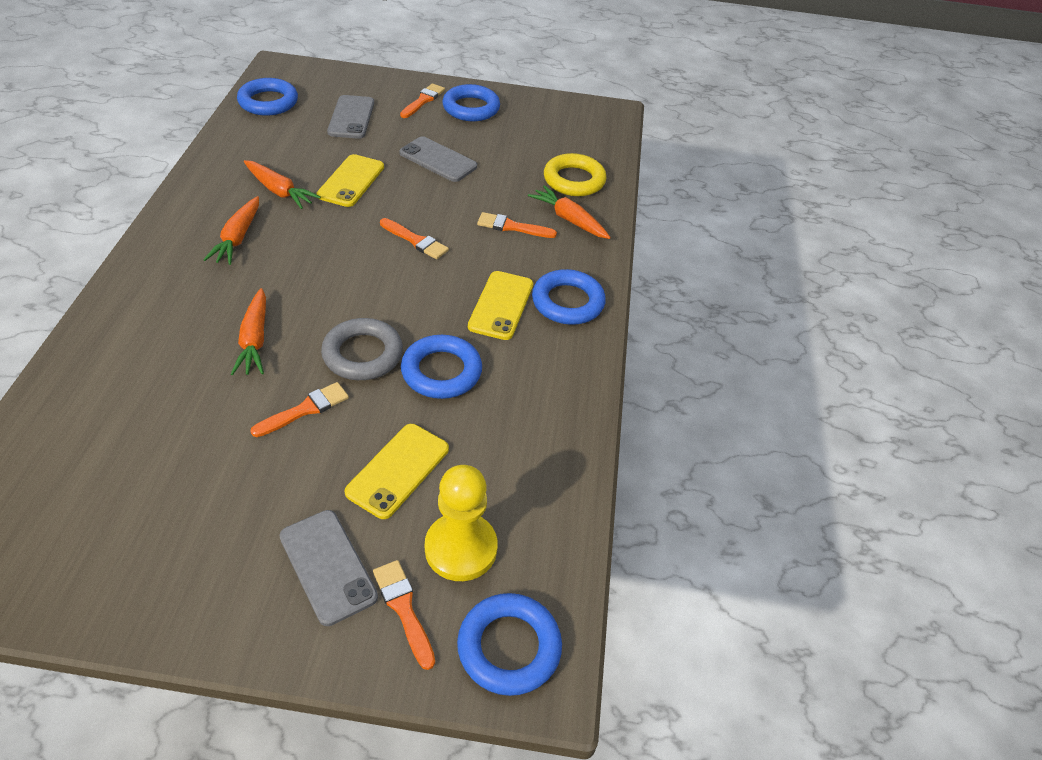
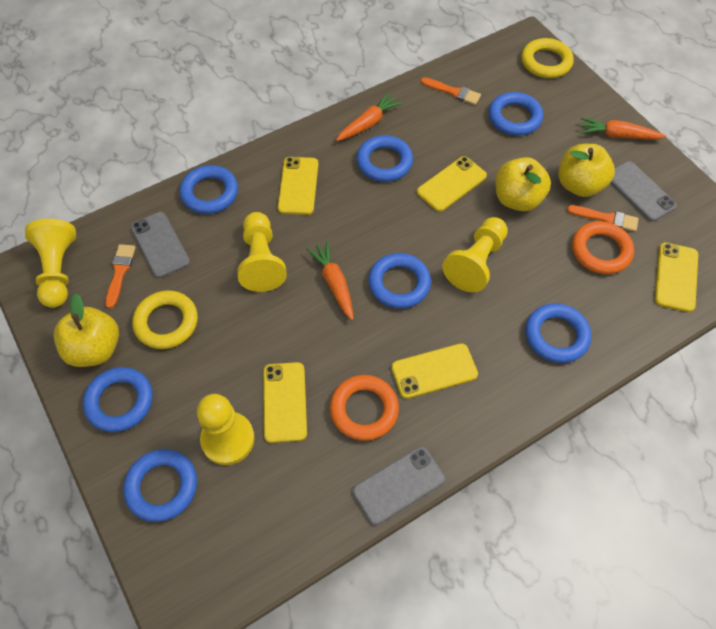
blue ring: [237,78,298,116] [401,335,482,399] [442,84,500,121] [457,593,562,696] [532,269,606,325] = 5 -> [83,367,153,432] [123,449,197,522] [180,165,238,214] [356,135,413,182] [368,253,431,309] [489,92,543,136] [525,303,591,363] = 7
grey ring: [321,318,403,380] = 1 -> none = 0
orange brush: [250,382,349,437] [373,560,435,670] [380,218,449,260] [400,83,445,118] [477,212,557,238] = 5 -> [105,244,136,309] [421,77,481,105] [567,205,639,232] = 3
orange carrot: [203,196,259,265] [231,288,266,375] [244,160,321,209] [528,185,611,239] = 4 -> [306,241,354,320] [336,92,403,141] [580,117,666,140] = 3
orange ring: none = 0 -> [330,375,399,441] [572,221,634,274] = 2
yellow apple: none = 0 -> [54,293,119,367] [495,157,551,211] [558,144,615,197] = 3
yellow pawn: [425,465,498,581] = 1 -> [25,219,76,308] [197,394,255,465] [237,212,287,292] [442,217,508,292] = 4
yellow phone: [317,154,384,207] [344,424,449,519] [468,271,533,340] = 3 -> [263,362,307,443] [278,157,318,215] [391,343,478,399] [417,156,487,212] [655,243,698,312] = 5
yellow ring: [544,153,607,196] = 1 -> [132,290,198,349] [521,38,574,78] = 2

